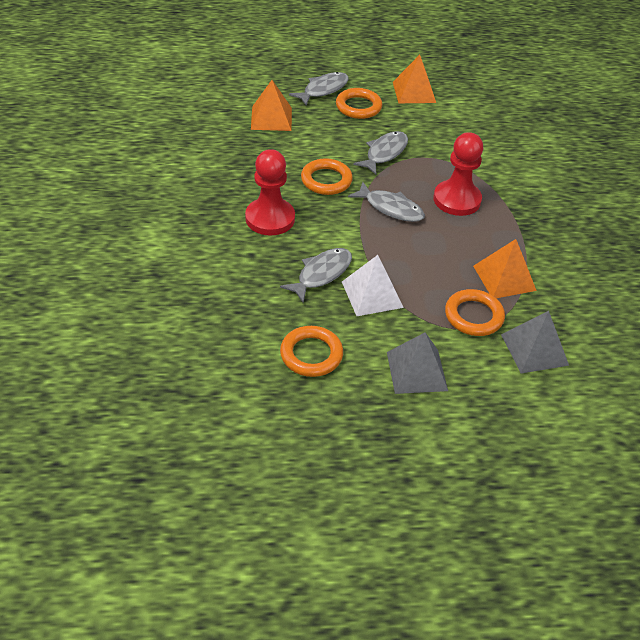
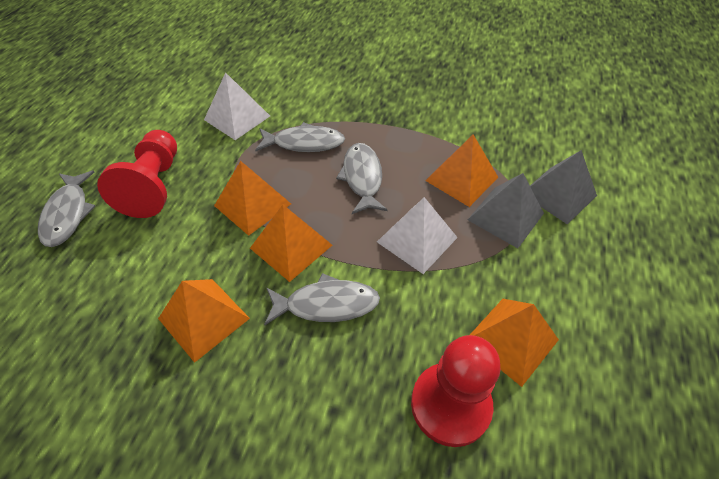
orange pyramid: [251,80,292,131] [393,55,436,103] [473,239,537,298] = 3 -> [158,279,250,363] [214,161,291,236] [250,205,332,282] [425,134,498,207] [470,299,559,387] = 5
orange ring: [280,326,343,377] [301,158,353,195] [336,88,382,119] [445,289,505,336] = 4 -> none = 0
white pyramid: [342,255,404,316] = 1 -> [204,72,270,140] [377,197,458,274] = 2

